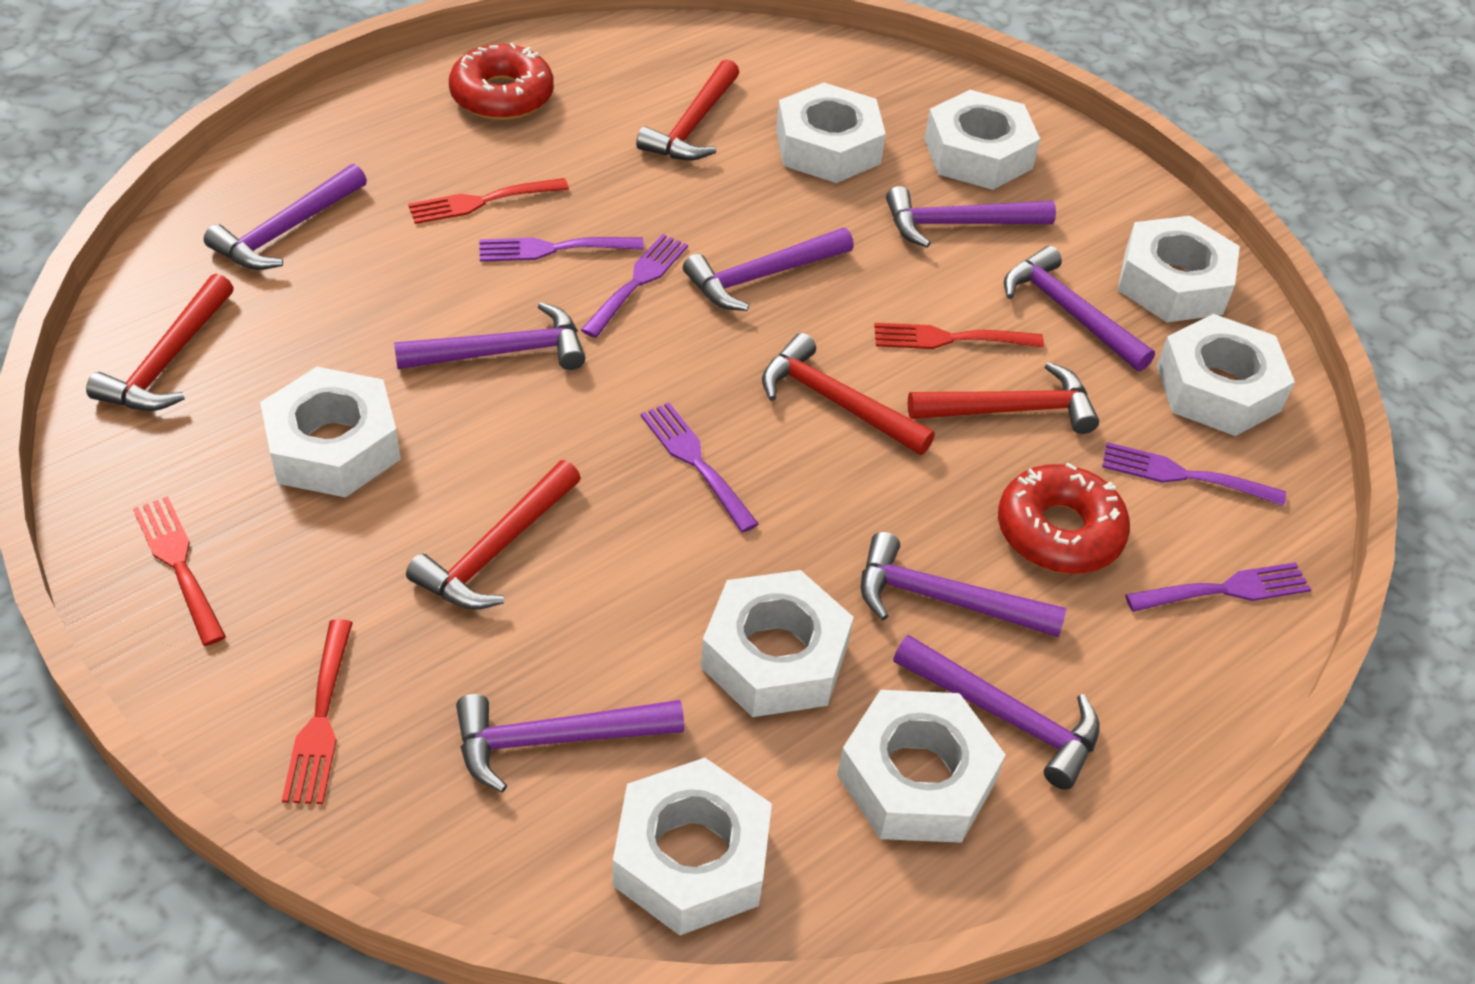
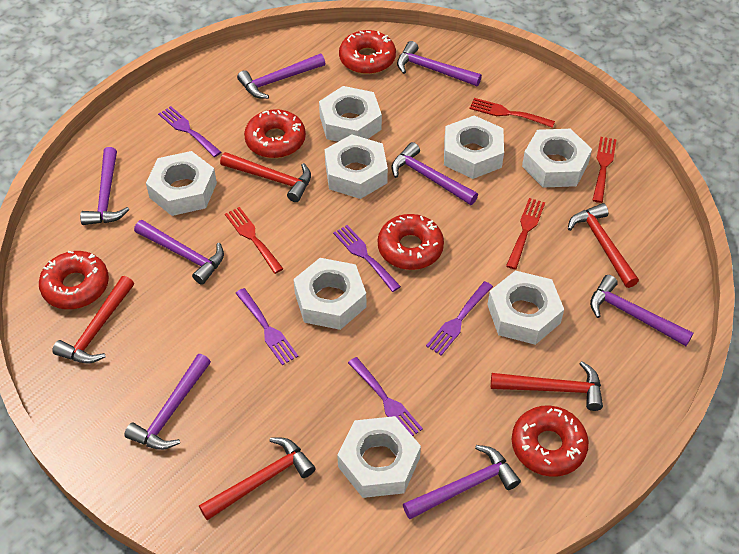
red donut: [449,43,554,120] [998,463,1130,574] = 2 -> [39,251,109,309] [244,109,306,158] [339,30,396,74] [378,214,444,270] [512,405,589,477] = 5

